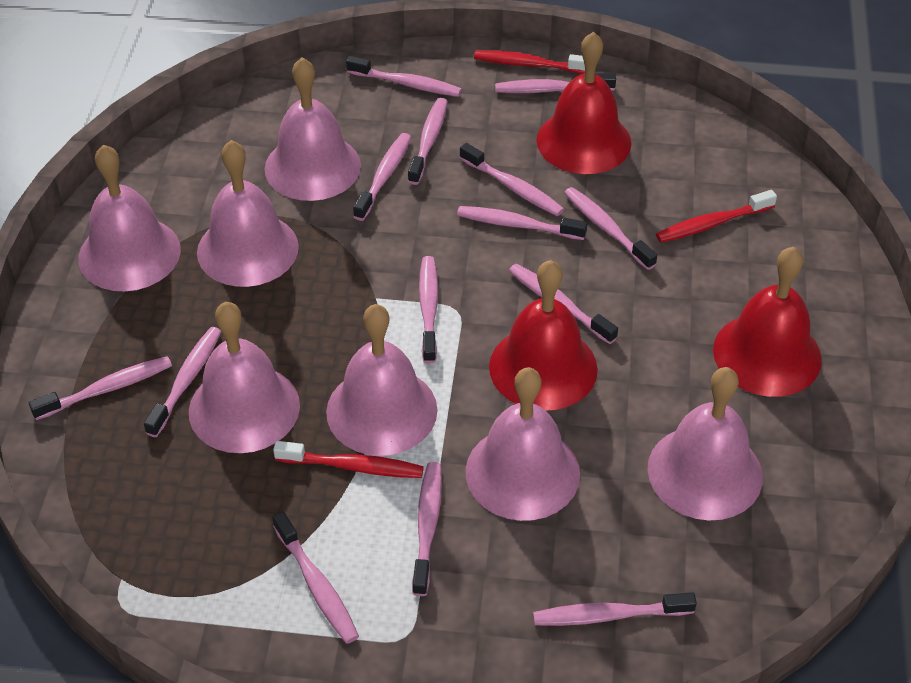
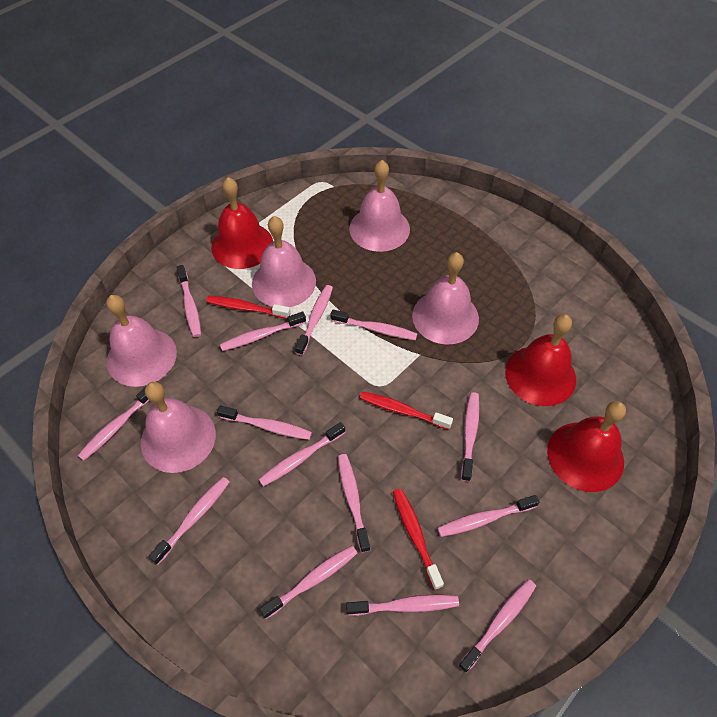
pink bell: [78,144,181,291] [189,302,300,453] [197,140,299,287] [265,57,361,201] [326,304,437,456] [465,367,580,521] [648,367,763,520] = 7 -> [106,295,177,387] [141,382,216,473] [252,216,316,307] [349,160,410,252] [412,252,479,345] = 5

